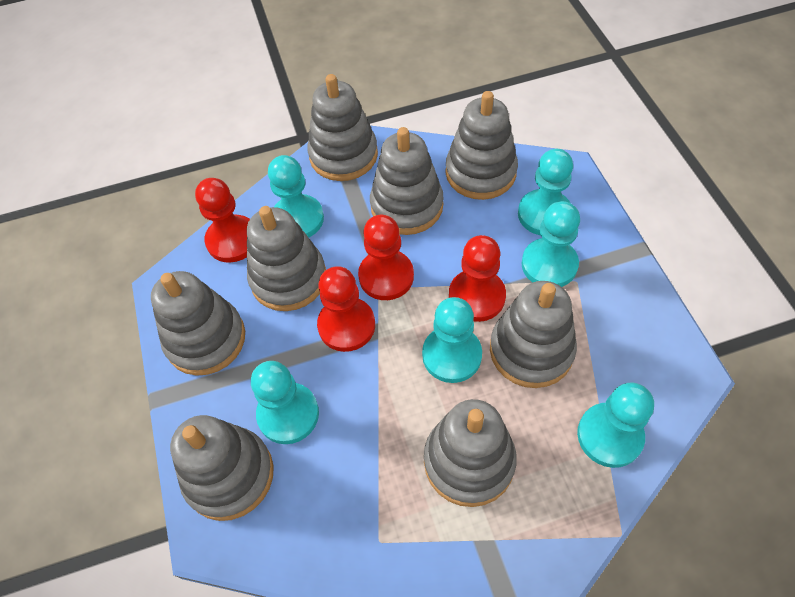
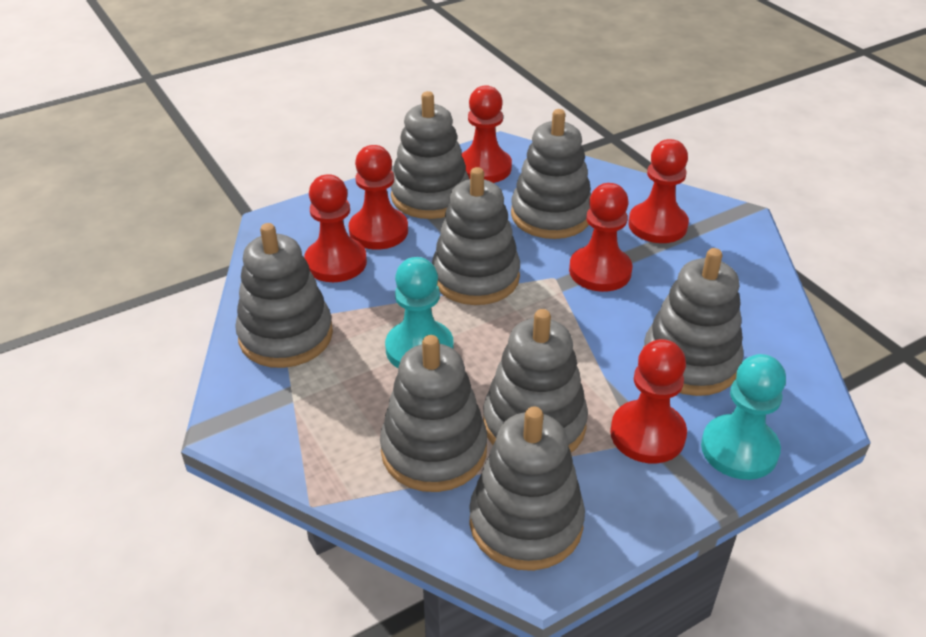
red pawn: [195,178,250,263] [317,266,375,352] [358,215,414,300] [449,235,506,322] = 4 -> [304,174,367,282] [349,145,408,250] [461,85,512,183] [569,183,632,292] [610,339,687,463] [628,139,689,243] = 6
turquoise pawn: [251,361,319,444] [268,155,324,238] [422,297,482,383] [518,149,573,235] [521,201,580,287] [577,383,654,468] = 6 -> [385,257,454,368] [701,354,786,480] = 2

